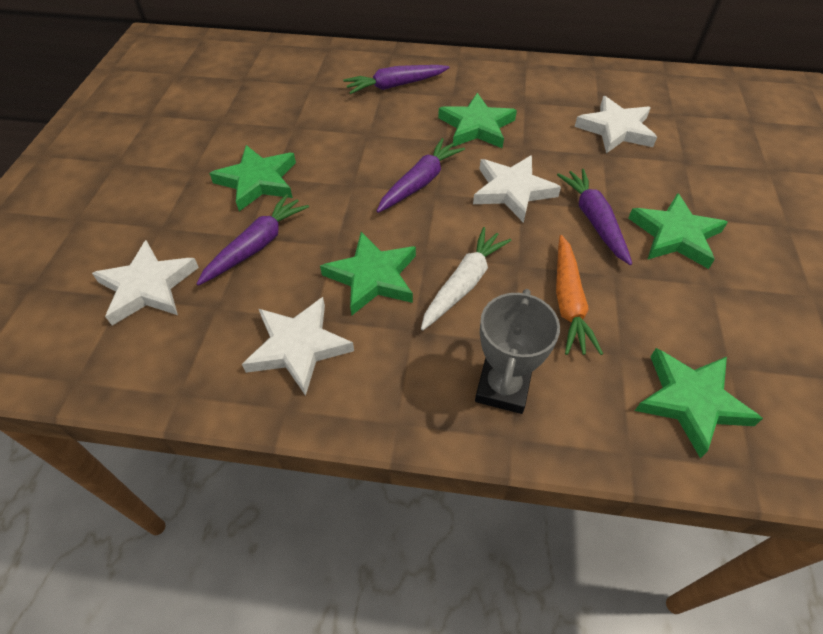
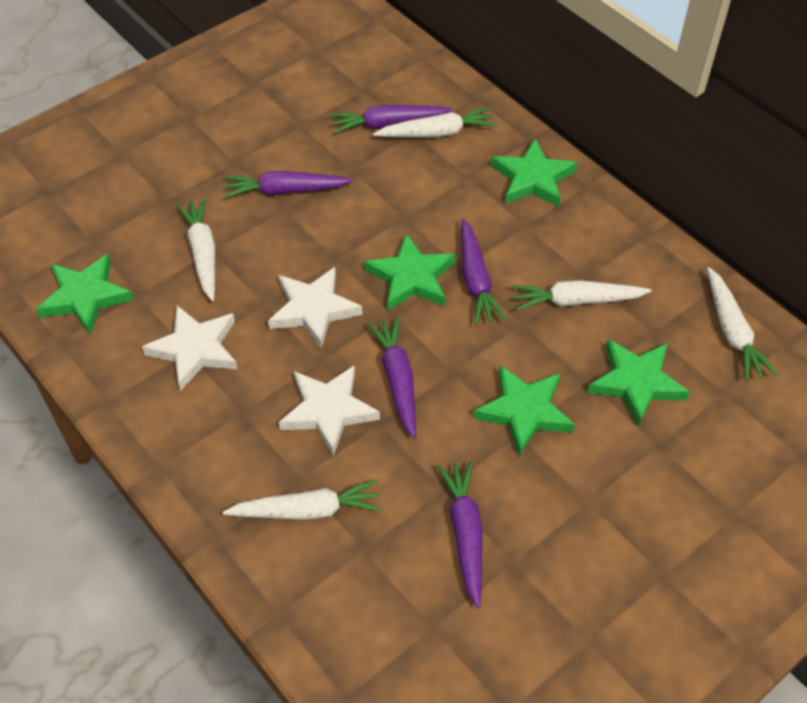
grey trophy: [475,289,560,414] = 1 -> none = 0
orange carrot: [556,235,603,355] = 1 -> none = 0
purple carrot: [196,194,309,286] [343,65,450,94] [376,138,465,213] [557,169,632,265] = 4 -> [224,171,353,198] [330,105,452,134] [367,316,416,439] [437,460,483,608] [461,219,507,326] = 5
white carrot: [421,227,512,331] = 1 -> [176,198,215,301] [223,479,382,520] [373,107,496,138] [512,280,651,311] [707,267,777,381] = 5
white star: [92,240,199,325] [242,297,354,396] [473,155,561,223] [575,96,657,153] = 4 -> [142,306,238,391] [268,267,362,349] [279,365,380,456] = 3

